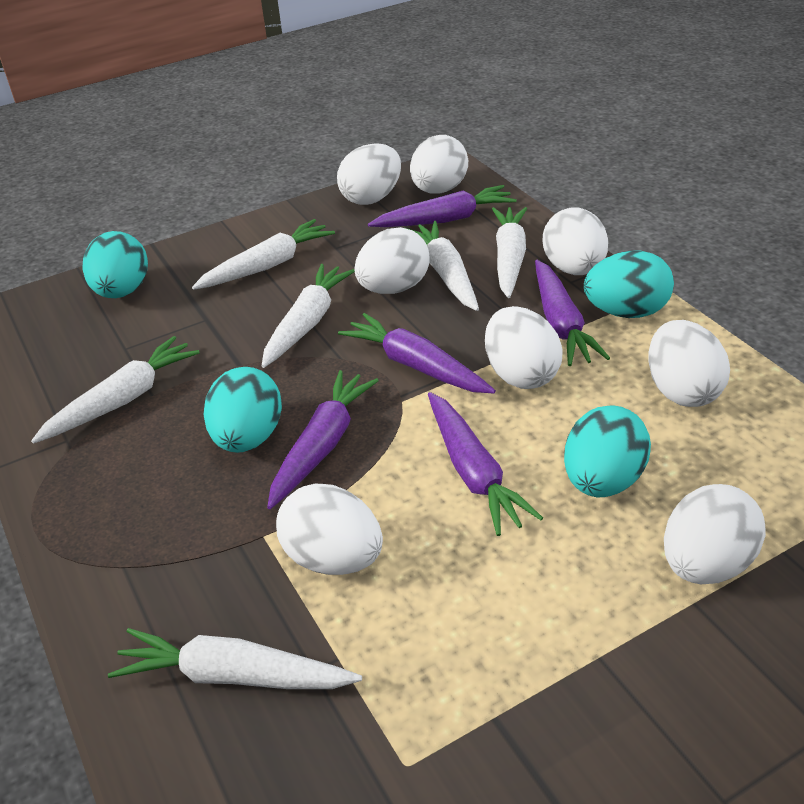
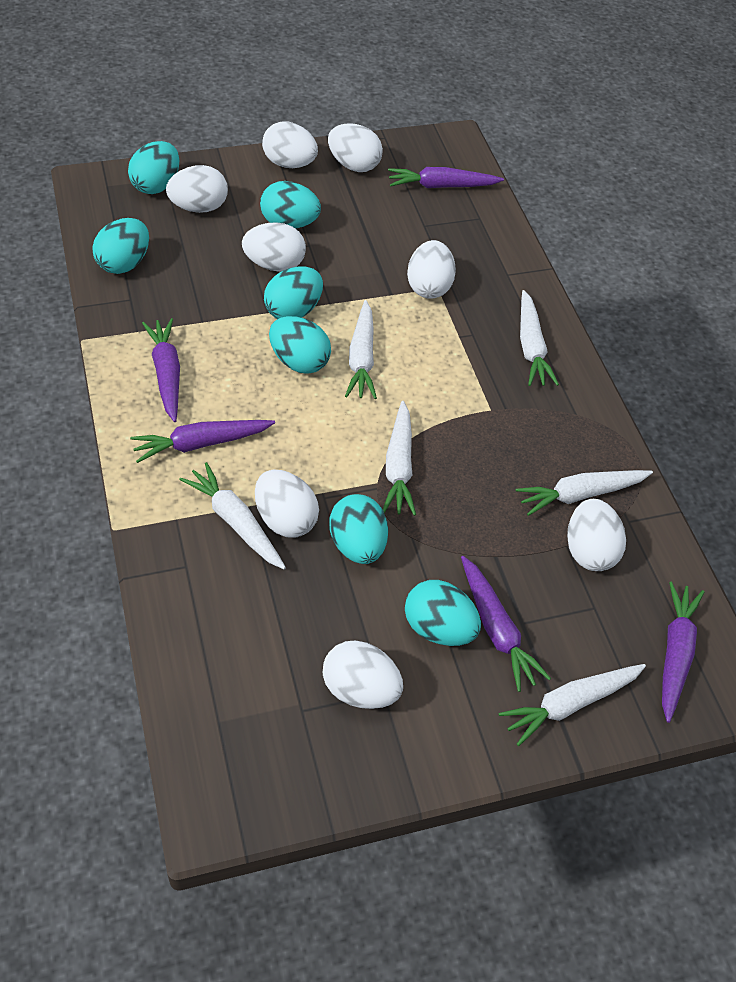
turquoise egg: [82,231,148,298] [204,367,282,453] [564,405,651,497] [584,250,674,318] = 4 -> [93,218,149,274] [128,141,179,194] [260,181,321,228] [264,266,323,319] [269,316,331,374] [329,494,388,564] [405,580,481,646] = 7

